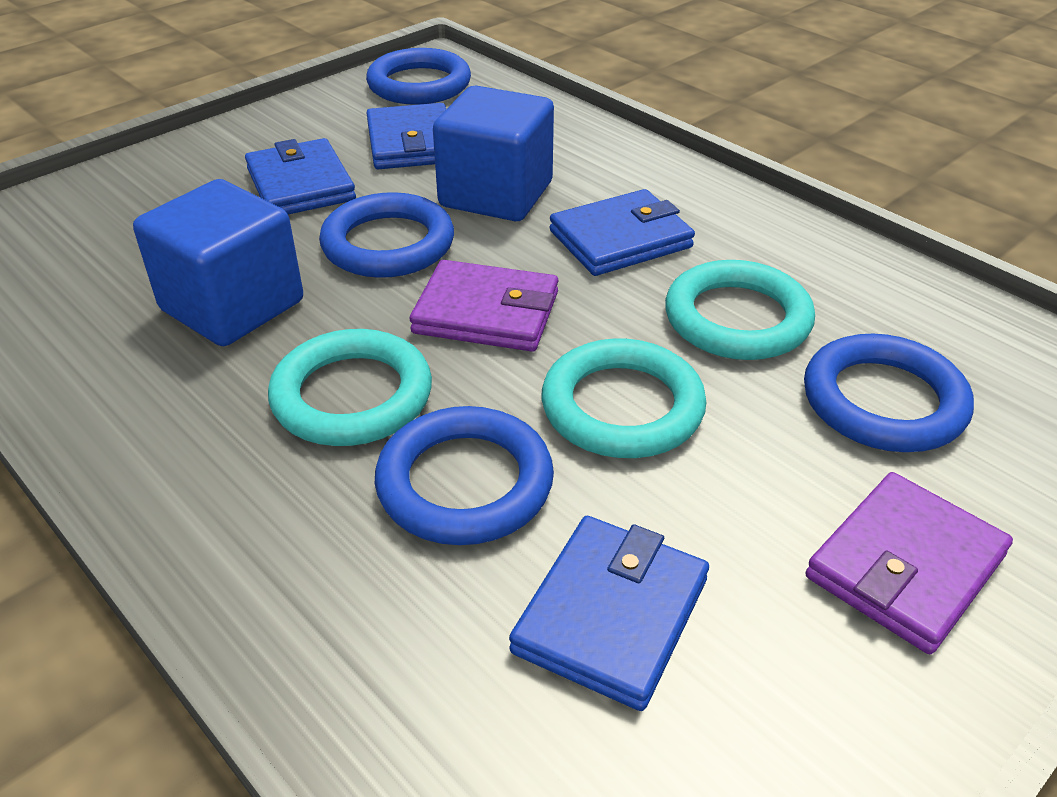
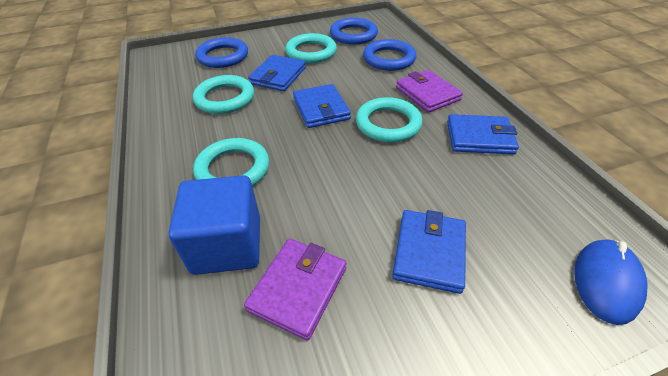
blue cube: [133,179,303,346] [433,86,554,221] = 2 -> [169,175,260,275] = 1
blue mouse: none = 0 -> [574,240,648,325] = 1
blue ring: [319,192,454,278] [366,48,471,105] [375,406,554,545] [804,334,974,452] = 4 -> [195,37,248,68] [330,18,378,45] [363,39,417,71] = 3
turquoise ring: [268,329,432,446] [542,338,707,458] [665,260,815,360] = 3 -> [193,75,254,114] [193,138,269,186] [285,33,337,63] [356,97,423,142] = 4

